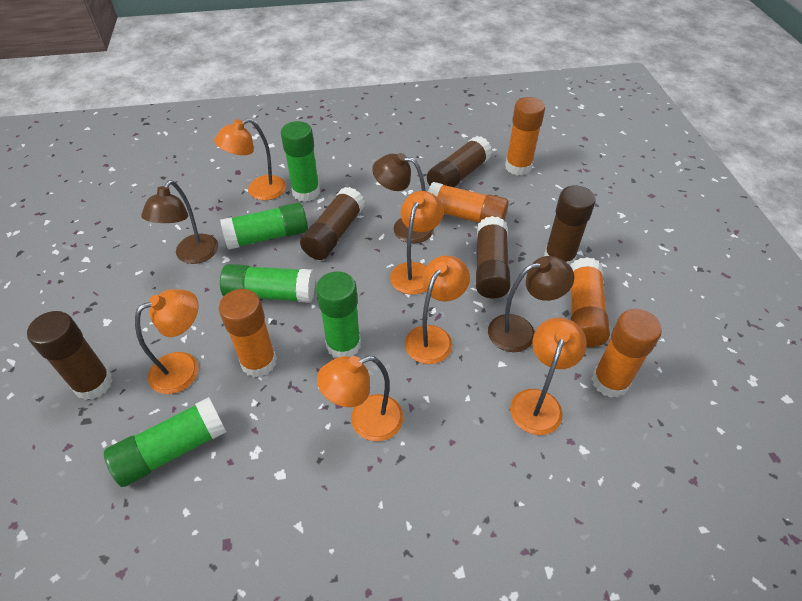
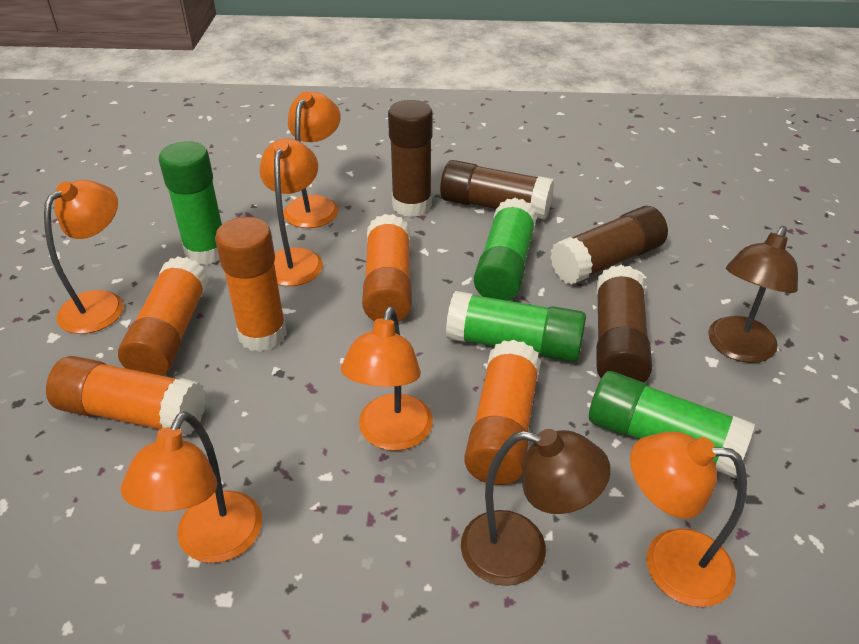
brown glue stick: [27,311,113,400] [300,187,365,260] [427,136,492,187] [476,216,511,299] [544,185,596,266] = 5 -> [388,100,432,217] [440,160,554,220] [550,206,668,285] [596,265,652,383] = 4
brown lamp: [141,180,218,264] [372,153,434,243] [488,256,574,352] = 3 -> [461,429,611,586] [708,226,798,363] = 2
green glue stick: [104,397,226,487] [220,202,308,250] [220,264,315,303] [281,121,320,202] [316,272,361,358] = 5 -> [159,141,222,265] [446,291,586,362] [474,198,537,301] [589,371,755,478] = 4

